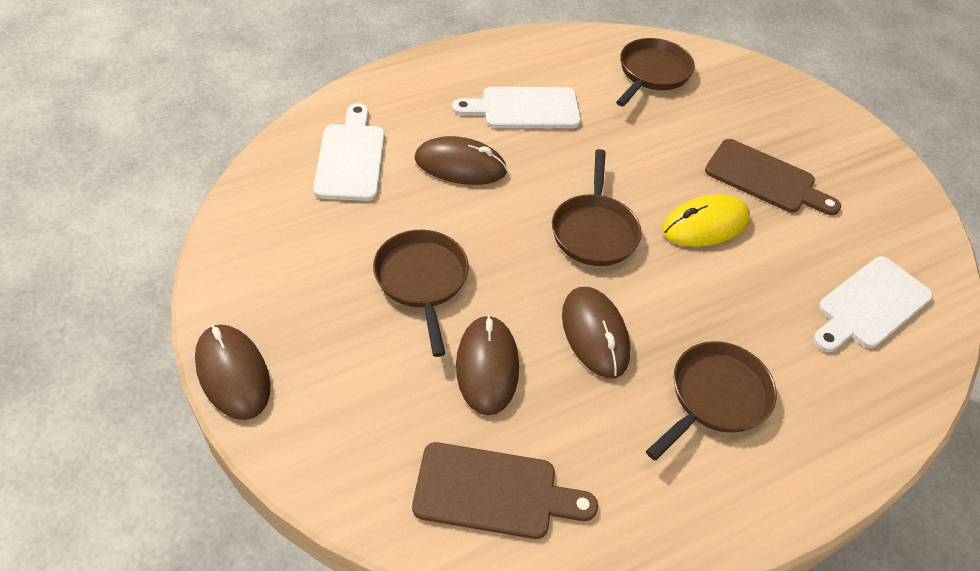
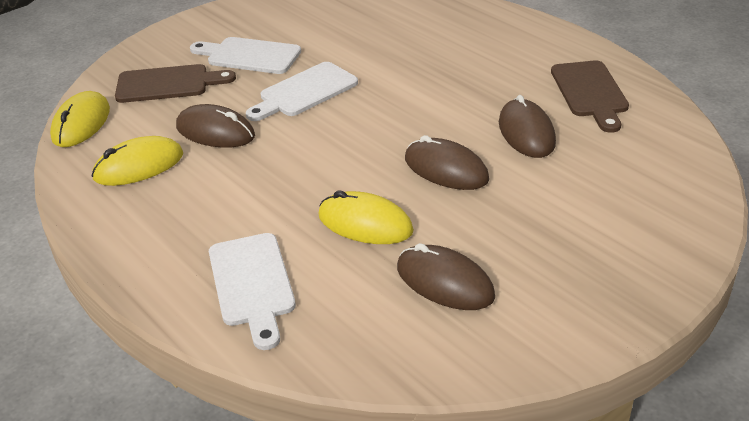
brown pan: [373,230,469,357] [552,149,642,266] [616,38,695,107] [646,341,777,460] = 4 -> none = 0
yellow mouse: [662,194,750,247] = 1 -> [50,91,110,147] [92,136,183,186] [318,191,414,244] = 3

